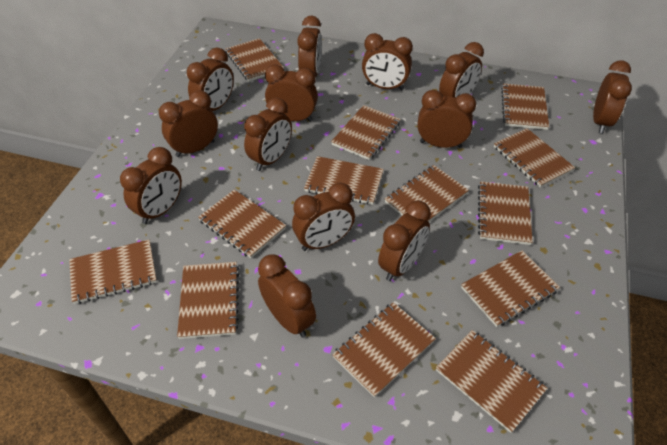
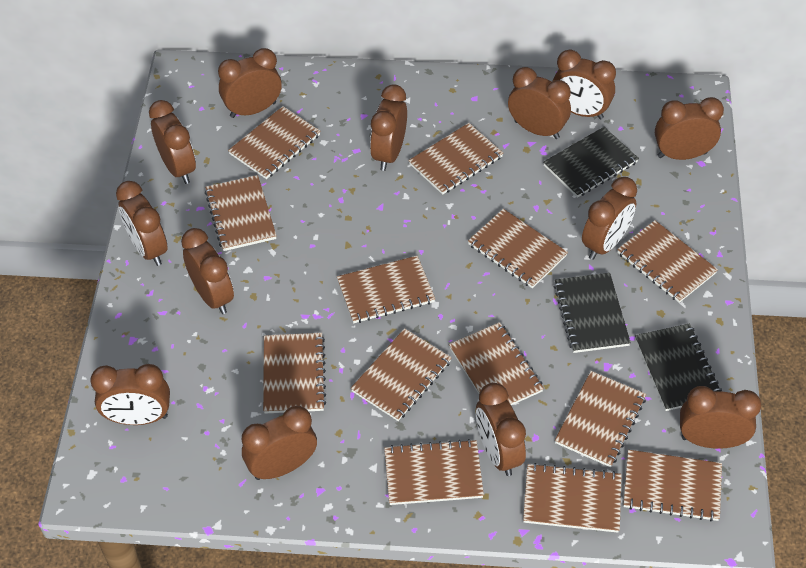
black notebook: none = 0 -> [543,127,639,198] [554,273,631,353] [635,323,722,411] = 3

